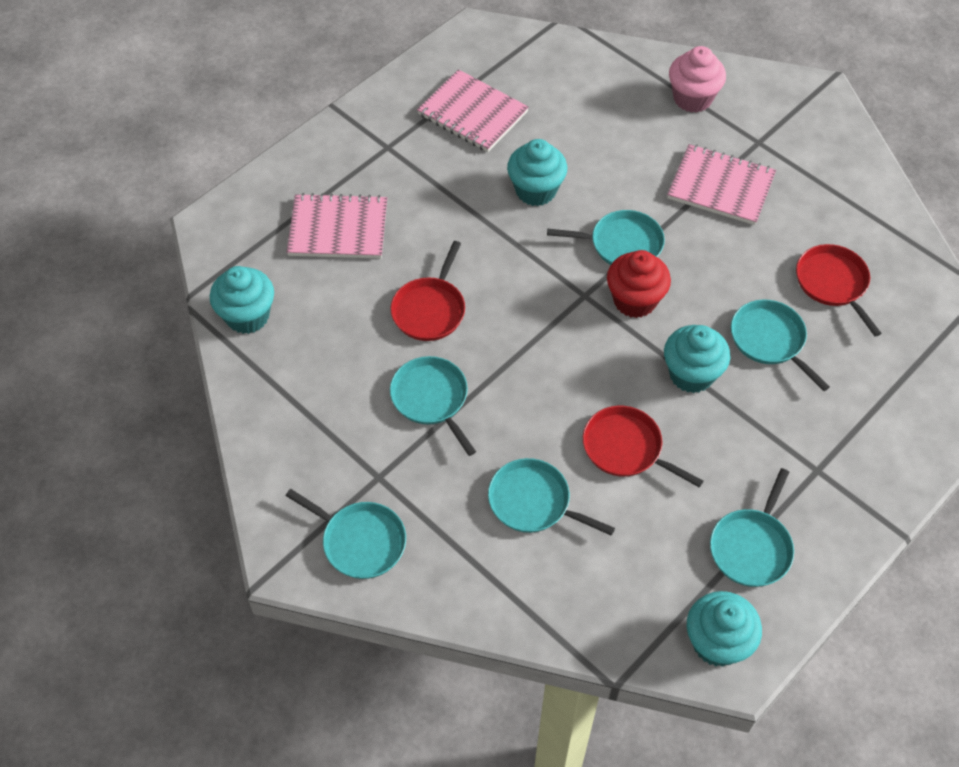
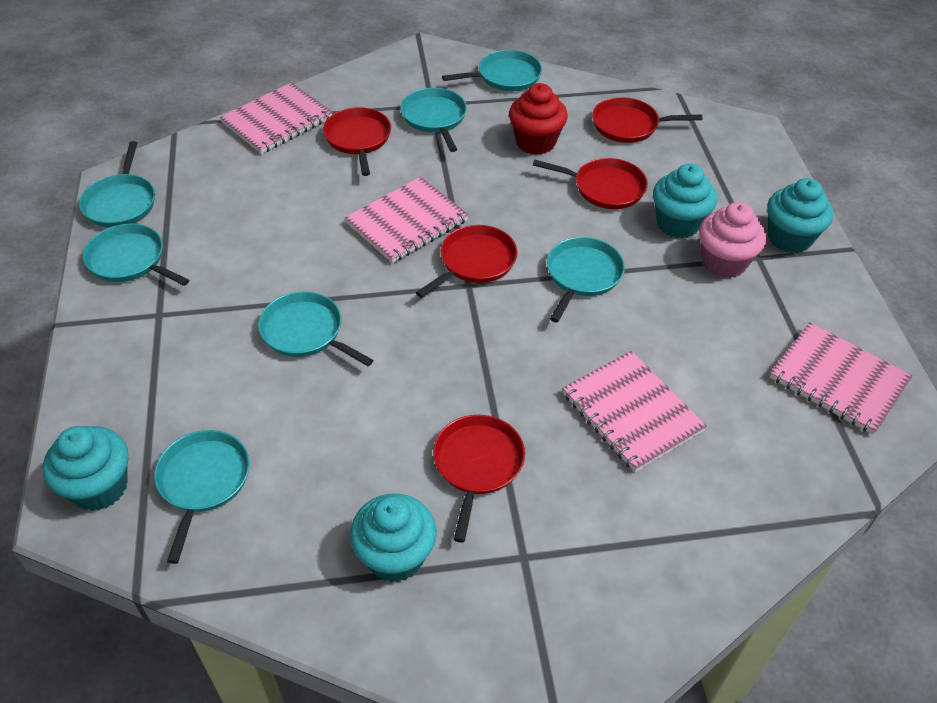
pink notebook: [287,193,387,258] [417,69,529,152] [667,144,776,225] = 3 -> [220,82,333,154] [345,177,469,263] [563,351,707,472] [770,322,913,435] = 4
red pan: [390,241,465,341] [583,406,703,487] [796,244,882,337] = 3 -> [323,107,391,176] [416,225,518,298] [433,415,525,543] [533,158,648,209] [592,97,703,143] = 5
turquoise pan: [286,489,406,579] [390,356,476,456] [488,458,615,536] [547,210,665,265] [710,468,794,587] [731,300,830,391] = 6 -> [79,141,155,228] [83,224,189,286] [154,430,250,564] [258,291,374,366] [400,88,467,152] [442,50,542,91] [547,237,625,322] = 7

